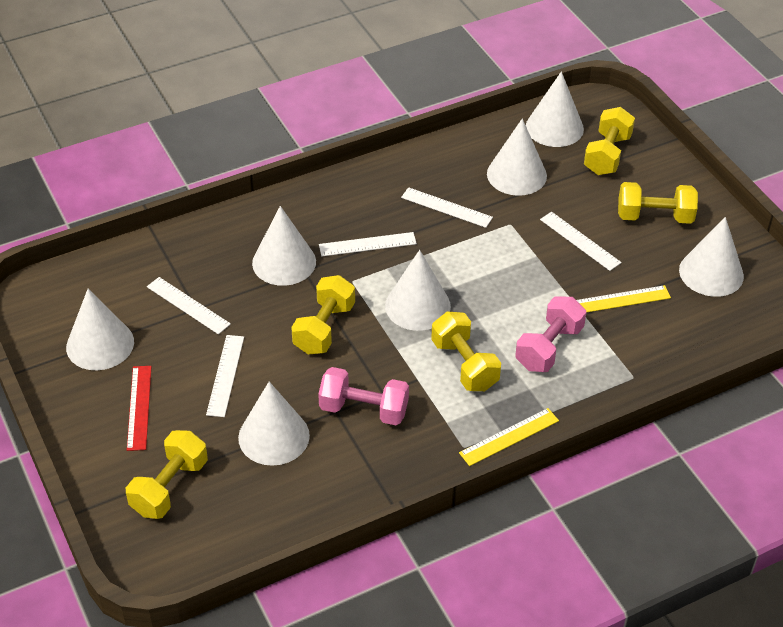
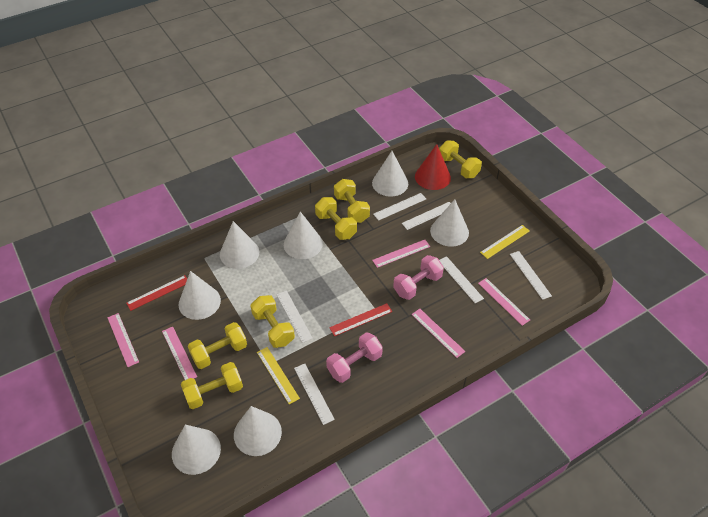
pink ruler: none = 0 -> [107,313,139,367] [162,327,197,380] [372,240,430,268] [411,309,465,358] [478,278,530,326] = 5
red cone: none = 0 -> [415,144,451,190] = 1
red ruler: [127,366,152,451] = 1 -> [126,275,187,311] [329,303,392,336] = 2
white ruler: [147,277,231,334] [206,335,244,417] [319,232,417,256] [401,187,493,228] [540,212,622,271] = 5 -> [276,290,313,343] [294,364,335,425] [373,193,426,221] [402,202,451,230] [439,256,484,303] [510,251,552,300] = 6
yellow dumbbell: [126,430,208,519] [291,275,355,355] [431,311,501,391] [584,107,635,175] [618,182,698,224] = 5 -> [181,362,243,409] [188,322,247,369] [250,295,295,348] [315,197,357,240] [334,179,370,223] [439,141,482,178] = 6

